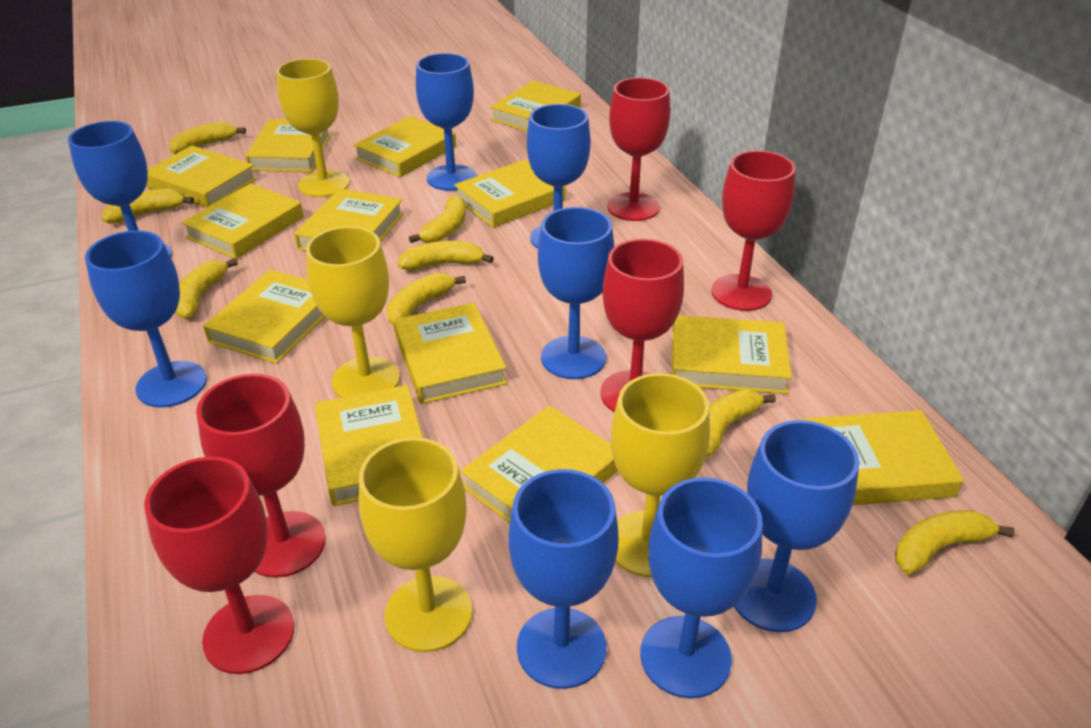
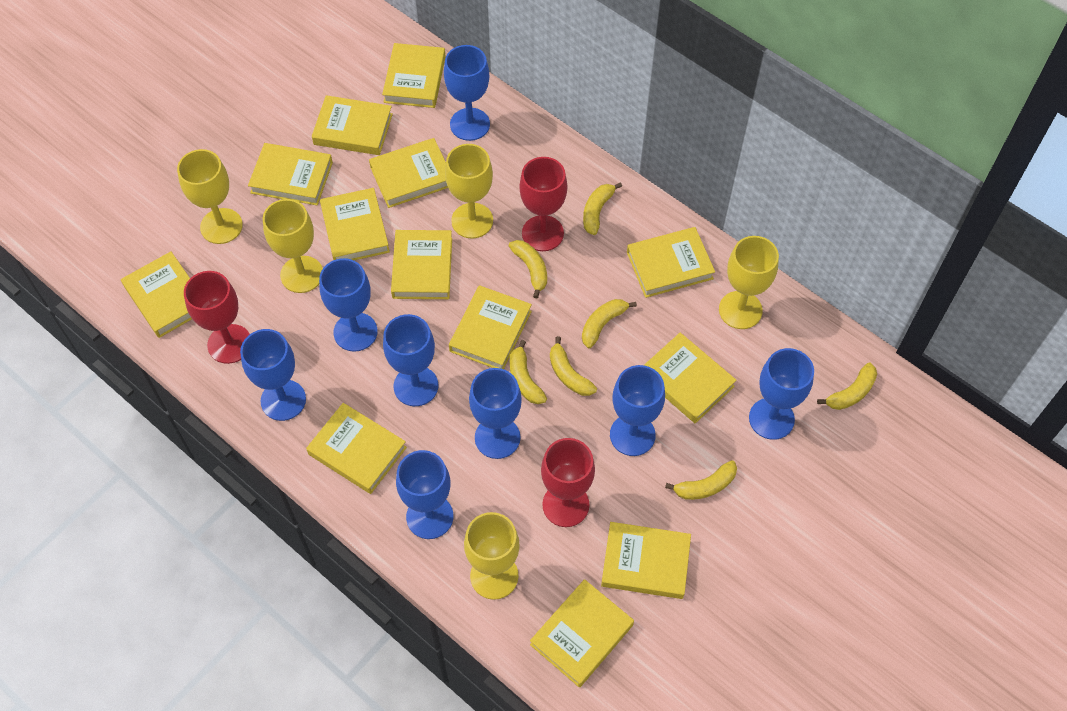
red goblet: [144,457,294,674] [196,374,326,578] [600,239,684,412] [607,78,670,221] [711,150,796,311] = 5 -> [184,271,250,364] [519,157,567,251] [541,438,595,527] = 3
yellow banana: [102,189,194,224] [169,121,246,154] [175,258,238,319] [387,273,466,325] [398,241,494,271] [409,195,466,243] [706,390,776,458] [895,510,1015,575] = 8 -> [509,240,547,298] [510,340,547,404] [550,336,597,396] [582,299,637,348] [583,182,622,235] [665,460,737,500] [817,363,877,410] = 7
yellow goblet: [276,58,350,197] [306,226,400,398] [359,437,472,652] [611,373,710,577] = 4 -> [177,149,243,244] [263,199,323,293] [445,144,493,239] [464,512,520,600] [719,236,779,329] = 5

